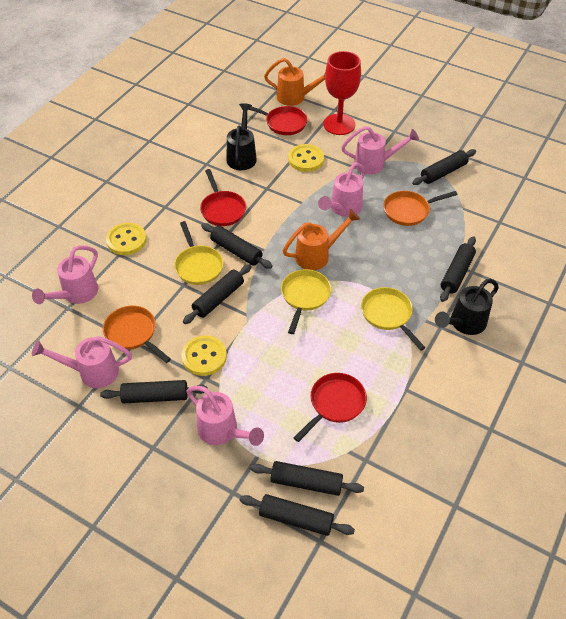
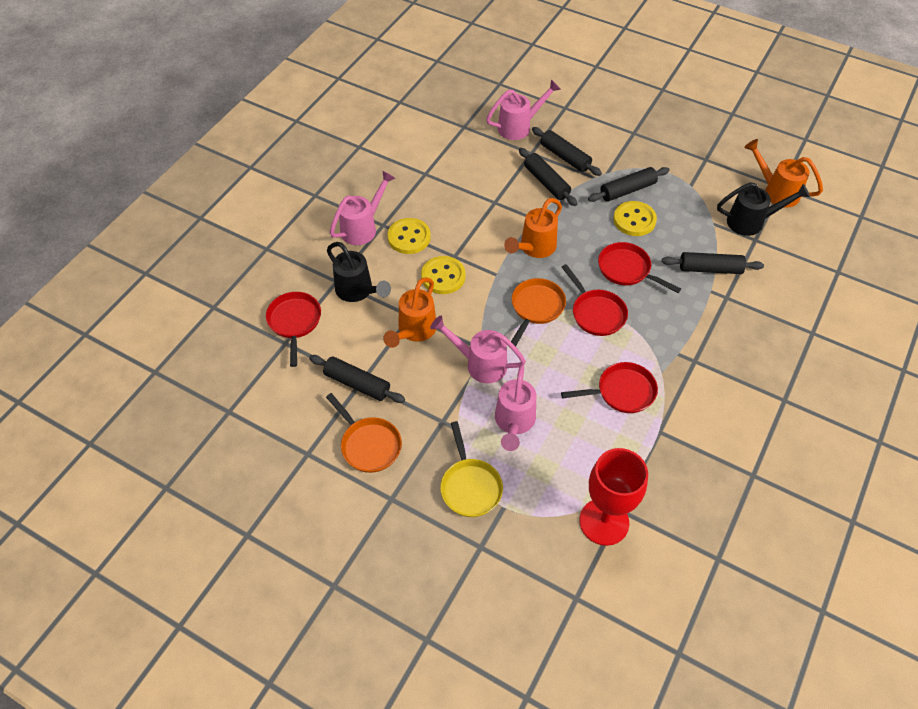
black rolling pin: [100,380,208,404] [183,264,252,324] [201,223,273,269] [240,494,355,536] [250,461,364,496] [412,149,476,185] [440,236,476,302] = 7 -> [309,355,405,403] [519,148,578,206] [532,127,602,176] [588,167,669,202] [662,252,764,274] = 5
orange watering can: [264,58,325,106] [283,209,360,270] = 2 -> [383,277,436,348] [504,198,562,258] [744,139,823,208] = 3
pink watering can: [32,245,98,304] [32,336,132,388] [186,386,264,446] [318,162,365,217] [341,126,419,174] = 5 -> [330,171,395,245] [430,316,526,383] [486,79,561,140] [495,365,536,451] = 4
red pan: [200,169,246,226] [249,106,308,135] [294,373,367,442] = 3 -> [266,292,321,367] [561,362,658,413] [562,264,628,336] [598,242,681,293] = 4
yellow pan: [174,221,223,285] [281,269,331,334] [361,287,426,351] = 3 -> [440,421,503,517] = 1

